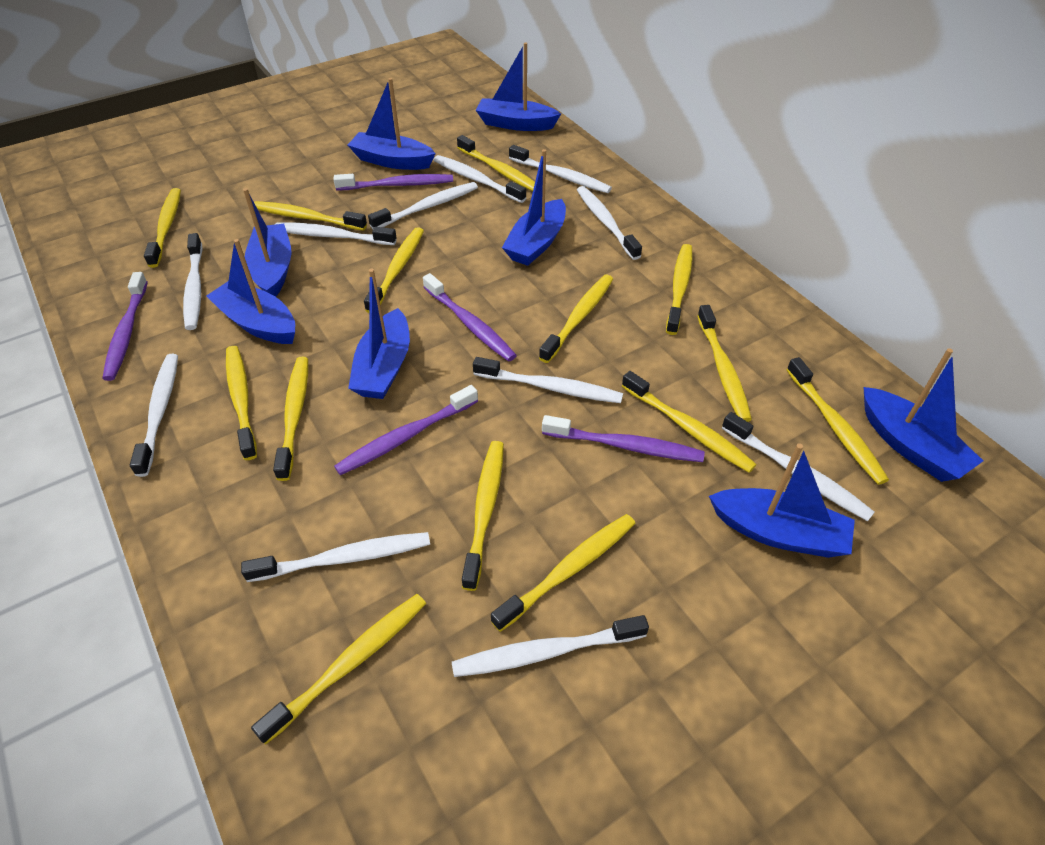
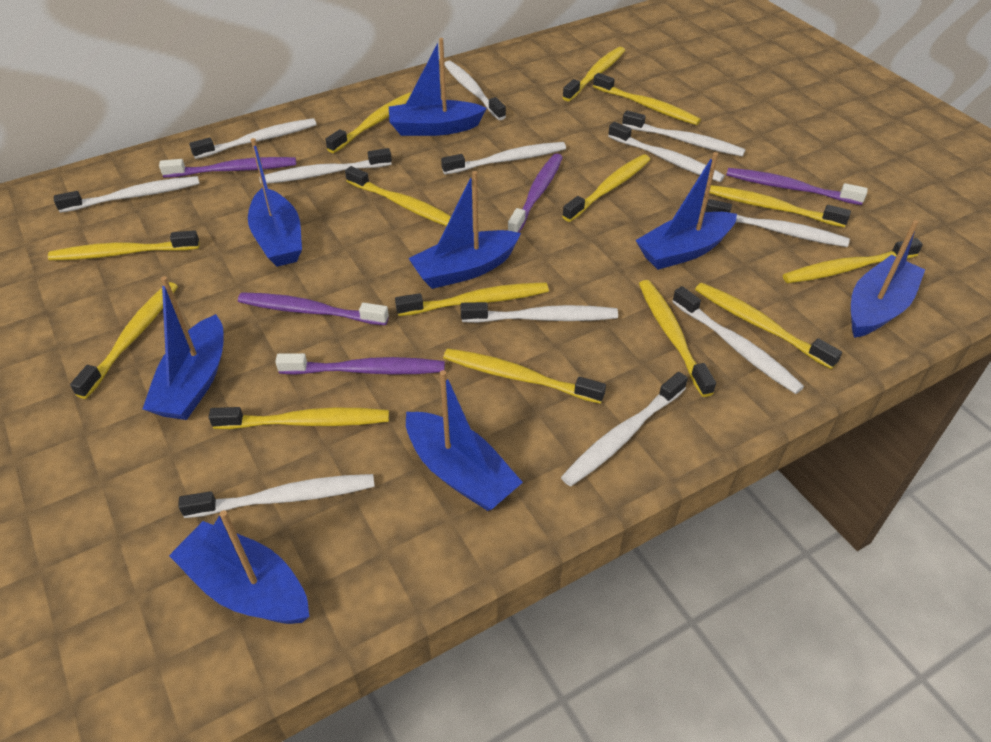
white toothbrush: [130,354,178,477] [183,233,203,330] [241,532,430,582] [275,223,397,245] [368,182,478,229] [434,155,527,203] [452,615,649,677] [473,357,623,403] [509,145,612,193] [577,186,642,260] [722,412,875,521] = 11 -> [54,176,200,213] [178,474,375,518] [189,118,317,159] [259,148,392,184] [441,142,566,174] [444,61,506,120] [461,302,618,323] [561,372,688,487] [608,122,725,182] [622,111,746,157] [672,286,804,394] [705,199,850,247] = 12

